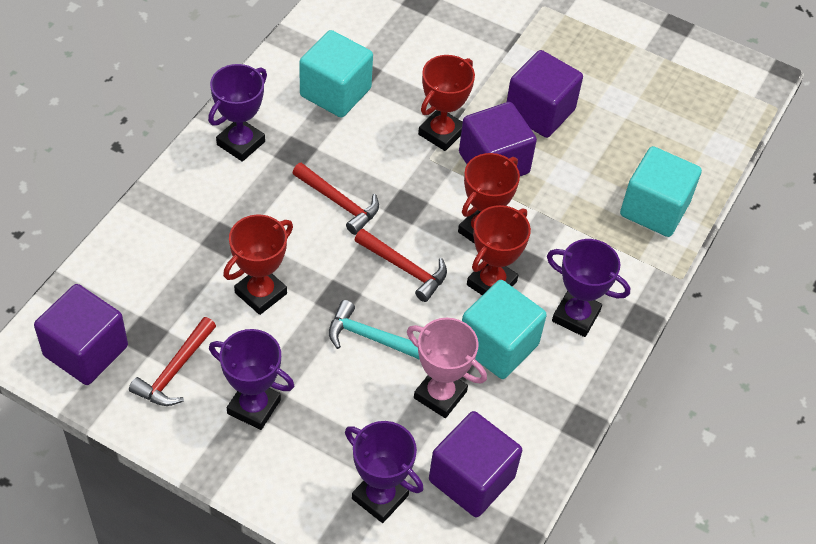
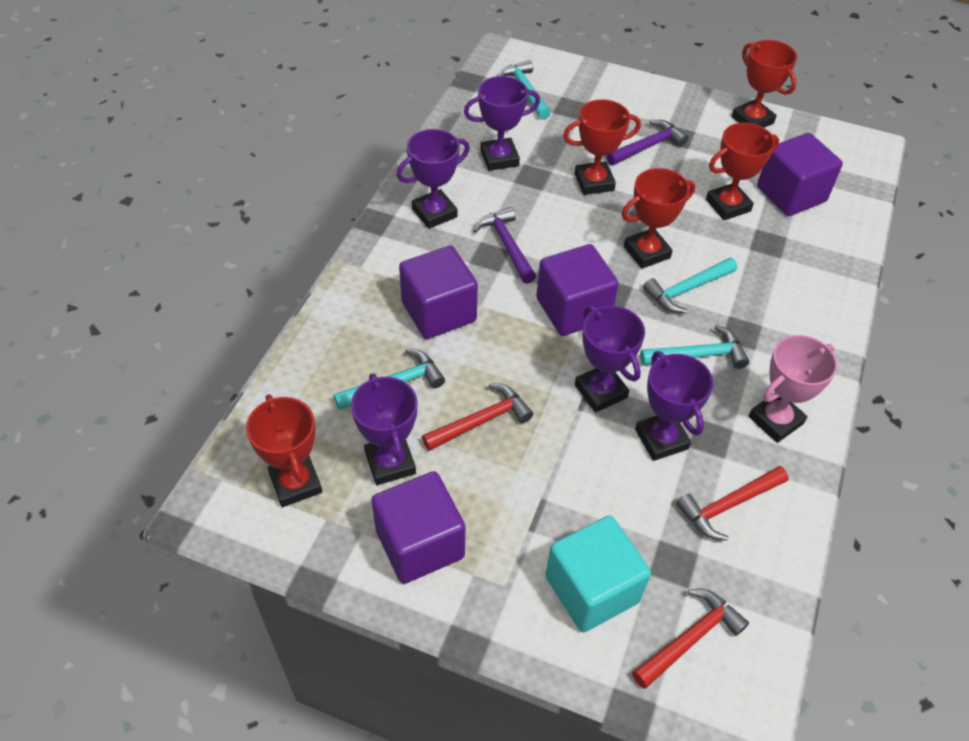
purple hammer: none = 0 -> [473,207,536,284] [606,120,689,165] = 2
purple trophy: [208,64,267,162] [209,329,294,430] [345,421,423,523] [547,239,630,337] = 4 -> [351,373,417,485] [396,129,470,229] [464,76,540,171] [575,305,645,412] [635,351,713,461] = 5
red trophy: [223,215,293,315] [418,55,475,151] [458,153,520,244] [467,205,531,295] = 4 -> [246,394,322,507] [563,99,641,195] [622,168,695,269] [706,123,779,220] [732,40,797,128] = 5
turquoise cube: [299,30,373,118] [462,280,547,379] [620,146,702,237] = 3 -> [545,516,651,632] = 1
turquoise hammer: [329,300,420,360] = 1 -> [334,348,445,410] [498,60,551,120] [640,325,749,369] [643,258,737,313] = 4

